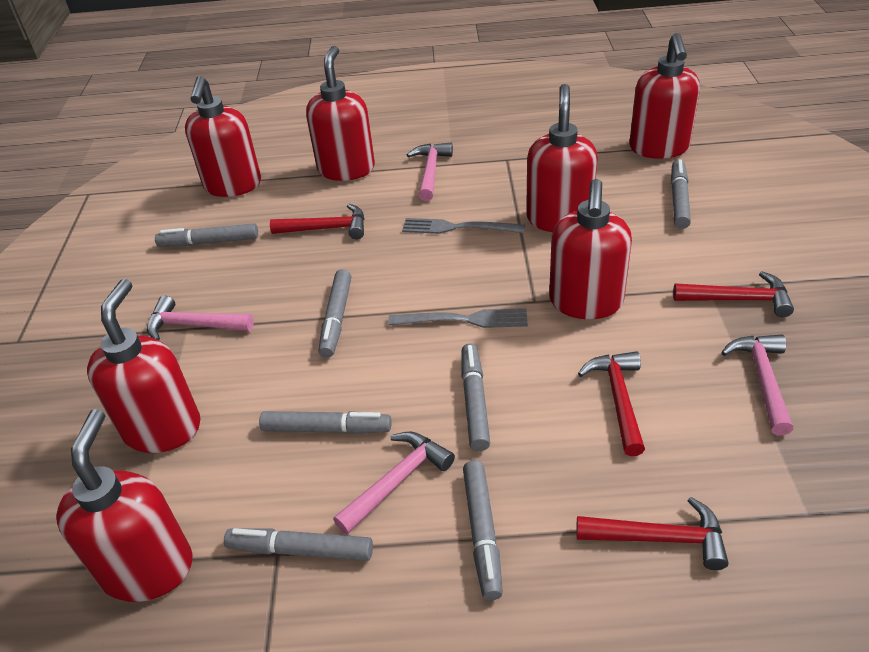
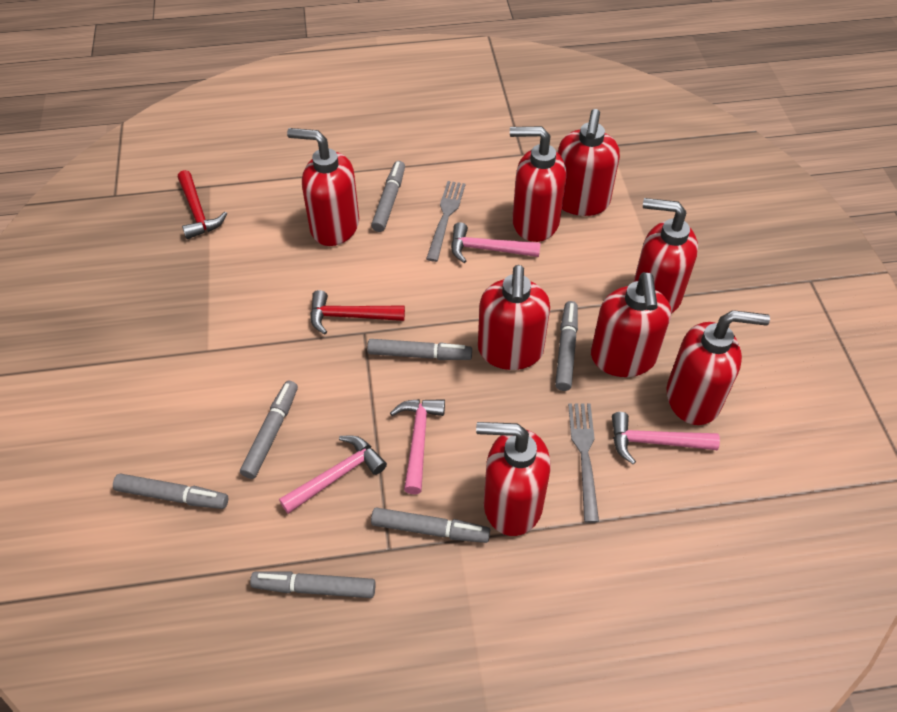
red hammer: [270,204,365,239] [576,497,729,570] [578,351,645,456] [673,271,794,317] = 4 -> [178,170,227,239] [310,290,405,335] = 2
red soap dispenser: [56,409,193,602] [87,279,200,453] [185,76,261,197] [306,46,375,181] [526,84,598,232] [549,179,632,319] [629,33,700,159] = 7 -> [287,128,359,246] [476,422,550,536] [478,265,550,370] [510,126,566,242] [558,109,620,216] [591,272,671,377] [634,198,698,314] [667,310,770,425] = 8

